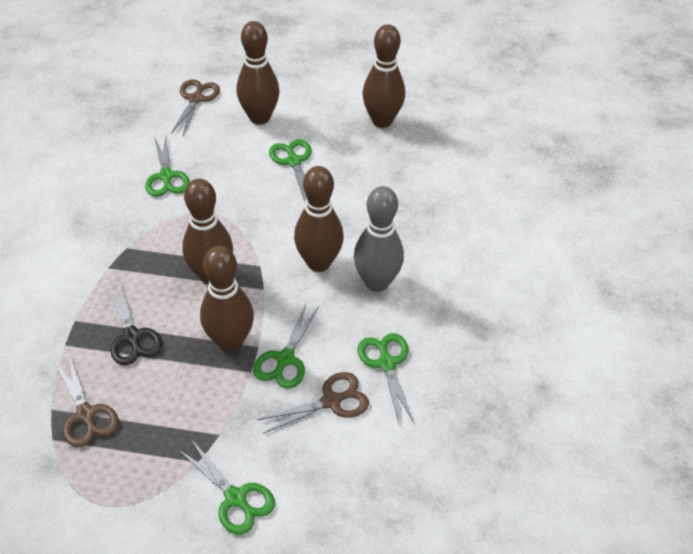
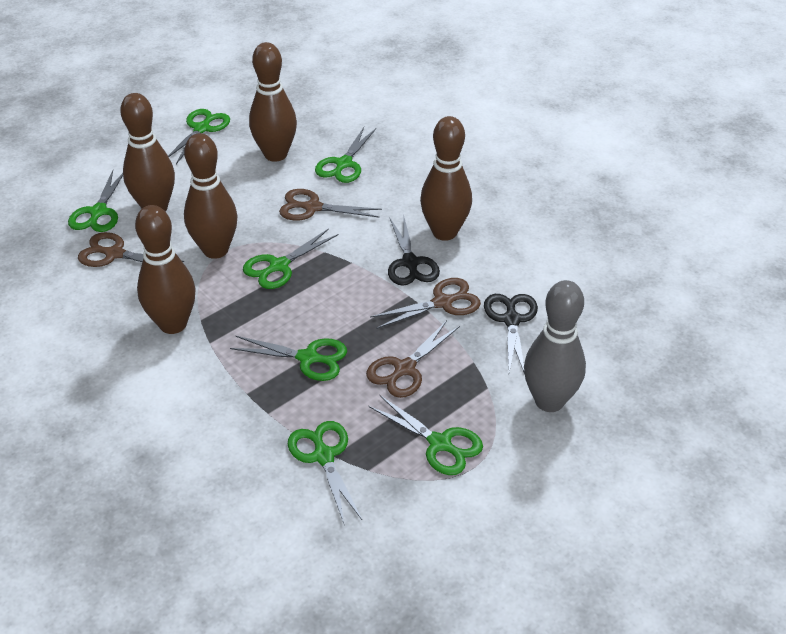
black scissors: [106,284,162,365] = 1 -> [388,217,440,285] [484,294,538,374] = 2
brown scissors: [55,355,119,447] [171,79,220,135] [258,372,369,434] = 3 -> [78,232,184,267] [279,189,382,220] [366,320,460,398] [370,278,481,329] = 4
green scissors: [145,136,190,197] [179,439,275,535] [253,303,319,389] [269,139,312,201] [357,333,414,424] = 5 -> [68,170,123,232] [168,109,230,164] [230,336,347,381] [243,228,338,289] [288,421,362,523] [315,127,376,183] [369,395,483,475] = 7

